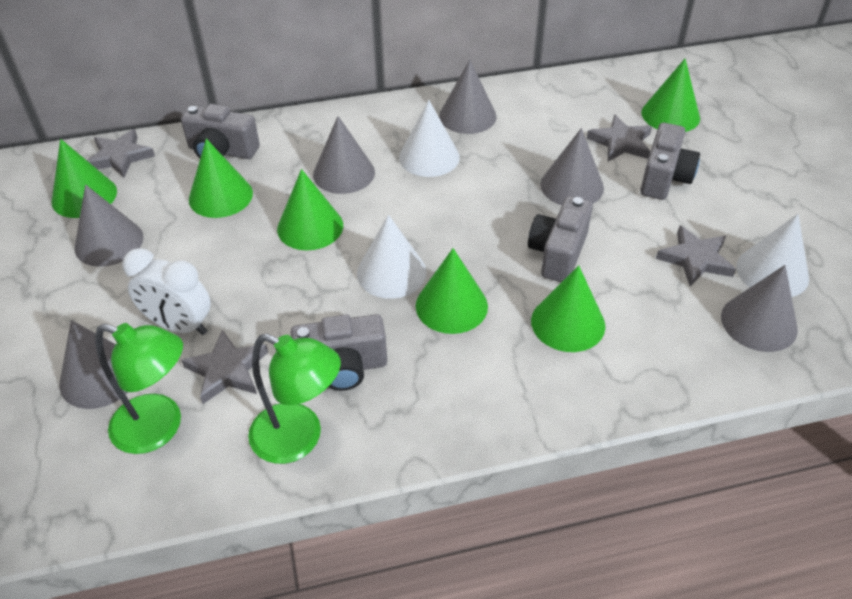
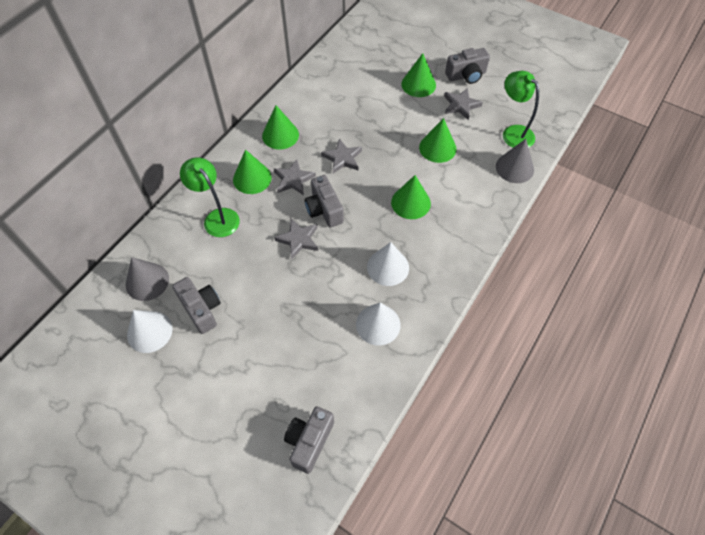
green cone: [51,139,117,218] [189,138,253,218] [277,169,343,250] [416,248,488,334] [531,265,606,352] [641,59,700,132] = 6 -> [233,150,272,194] [262,105,299,150] [391,175,431,219] [401,53,436,97] [419,118,457,163] = 5
grey cone: [60,320,128,409] [74,185,144,267] [313,116,375,194] [439,59,497,134] [540,128,604,205] [721,265,798,352] = 6 -> [126,257,169,301] [496,139,534,183] = 2
white clock: [122,248,211,335] = 1 -> none = 0

